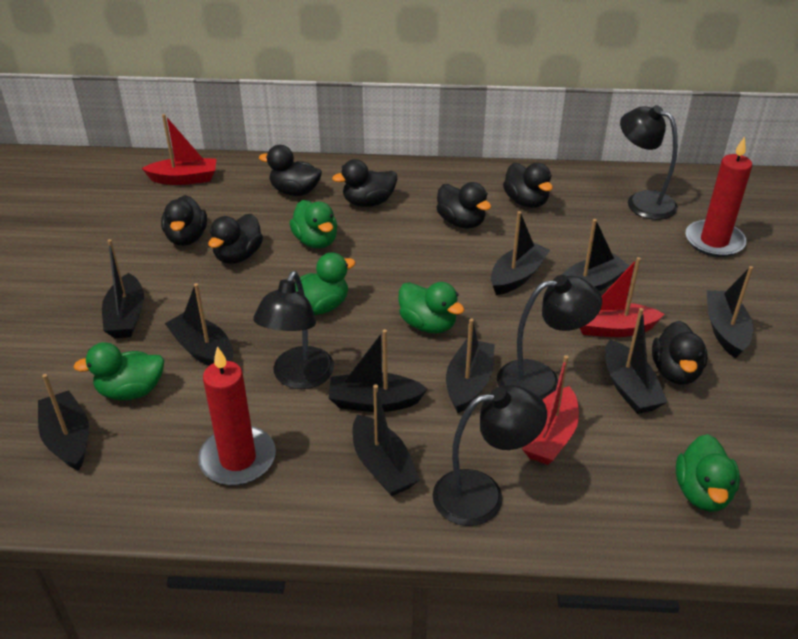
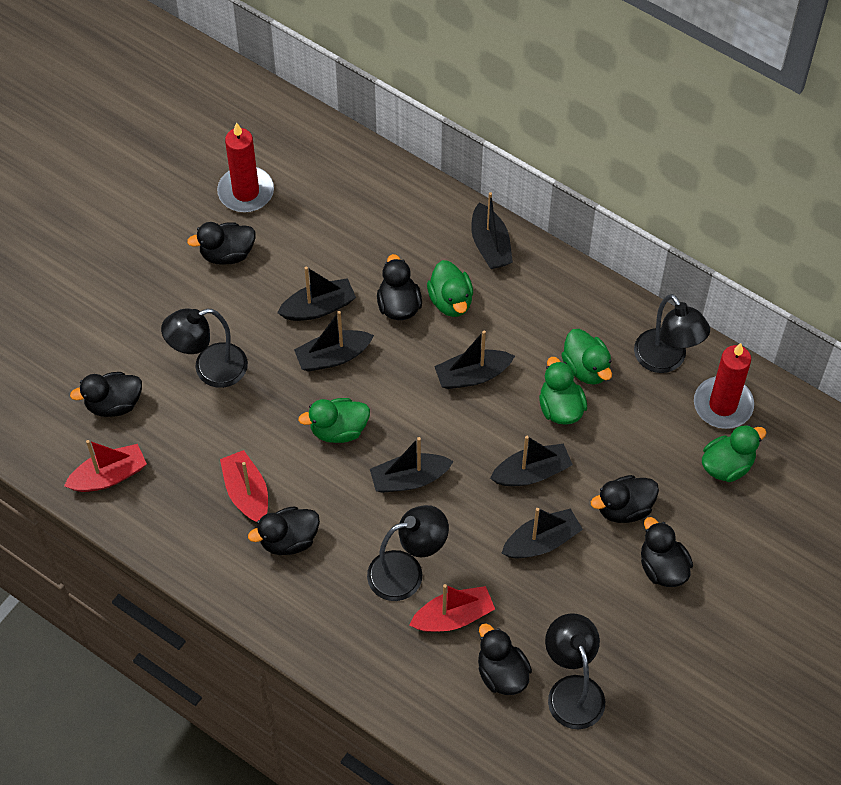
black boat: [38,374,89,471] [102,239,144,338] [165,283,233,366] [329,329,428,412] [352,384,420,496] [446,318,495,413] [491,211,550,295] [562,219,629,291] [605,308,668,414] [707,266,753,359] = 10 -> [277,266,356,321] [294,311,374,371] [370,437,454,493] [434,331,515,389] [471,192,513,269] [490,436,573,486] [502,508,583,559] = 7

